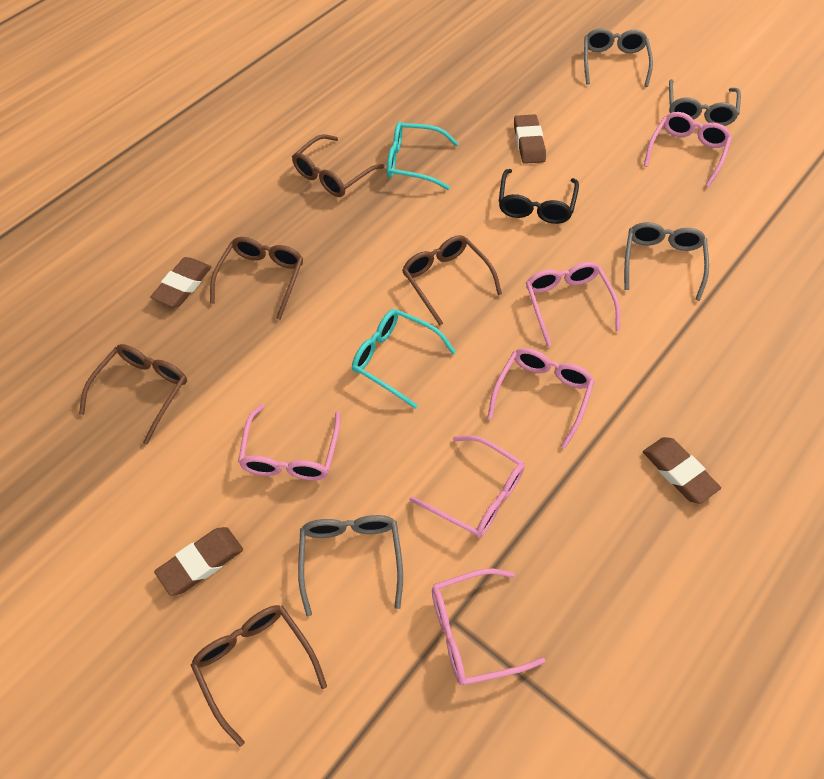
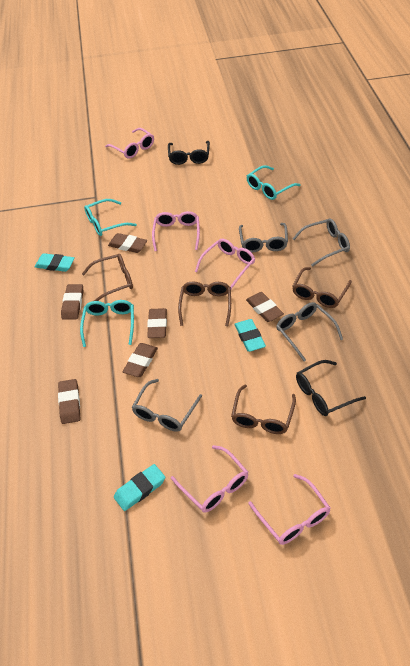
black glasses: [499,169,579,224] = 1 -> [168,141,210,165] [296,360,366,416] = 2
brown eraser: [150,257,211,307] [154,527,243,596] [514,114,546,164] [643,437,721,504] = 4 -> [58,379,80,424] [61,284,83,320] [108,233,147,253] [122,343,158,377] [147,308,167,338] [246,292,284,322] = 6
brown glasses: [79,344,187,444] [191,605,327,747] [210,237,303,320] [292,134,385,197] [402,235,502,325] = 5 -> [82,254,133,301] [178,281,231,326] [231,384,296,434] [292,267,351,308] = 4
pink glasses: [238,404,341,481] [409,435,525,538] [432,568,545,685] [487,348,595,448] [526,262,620,346] [644,112,732,187] = 6 -> [105,128,154,159] [152,211,200,251] [171,445,248,513] [195,239,255,289] [248,474,330,545] = 5
turquoise eraser: none = 0 -> [35,253,75,272] [114,464,165,511] [234,319,266,352] = 3
turquoise glasses: [352,309,456,409] [387,122,459,190] = 2 -> [80,300,134,347] [84,199,137,236] [247,165,301,200] = 3

